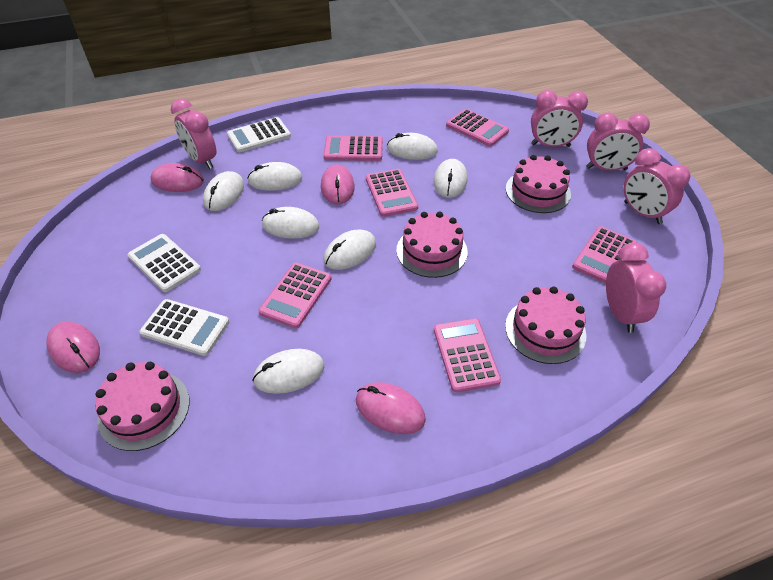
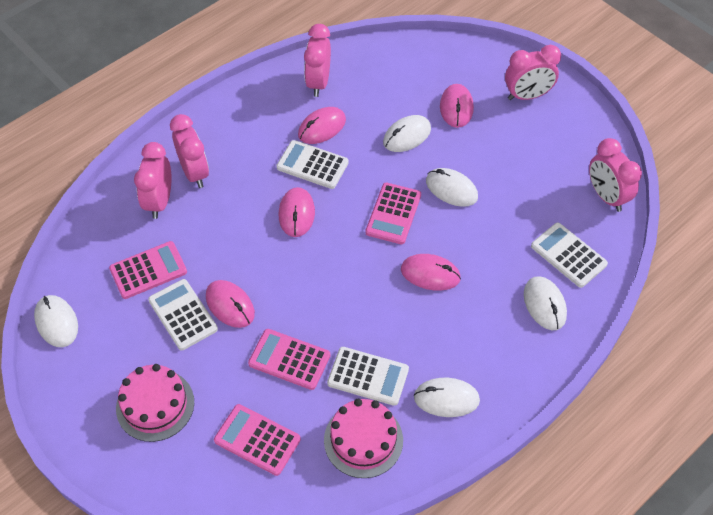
pink cake: [95,362,189,451] [397,212,468,278] [505,286,586,364] [506,155,571,213] = 4 -> [116,364,194,442] [324,399,403,478] = 2
pink calculator: [259,262,331,328] [323,136,383,161] [366,169,418,217] [434,318,501,393] [446,109,509,147] [572,226,637,283] = 6 -> [109,241,187,299] [214,404,301,476] [248,329,330,390] [365,183,421,244] = 4
pink mouse: [46,321,100,373] [150,163,204,192] [321,165,355,205] [356,382,426,434] = 4 -> [206,280,255,328] [279,187,315,237] [298,107,346,144] [401,254,461,291] [440,84,474,128] = 5
white calculator: [128,234,201,292] [140,299,229,356] [227,117,291,153] = 3 -> [148,279,218,350] [276,140,349,189] [327,347,409,406] [531,223,608,288] = 4
white mouse: [203,171,244,211] [247,162,302,191] [252,349,324,394] [262,207,319,239] [324,230,376,270] [387,133,438,160] [434,159,468,198] = 7 -> [34,295,78,347] [383,115,431,152] [414,378,480,417] [426,168,478,207] [524,276,567,330] = 5

